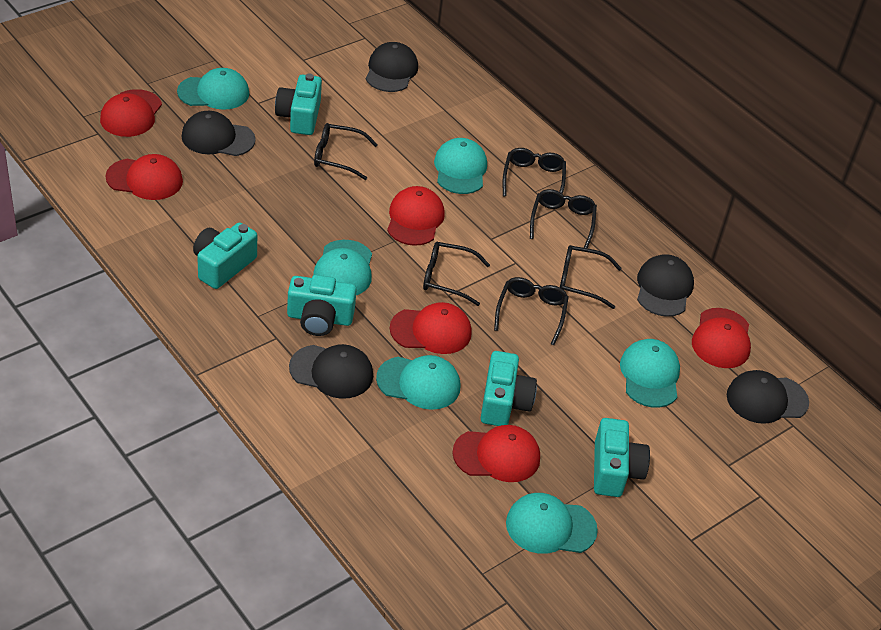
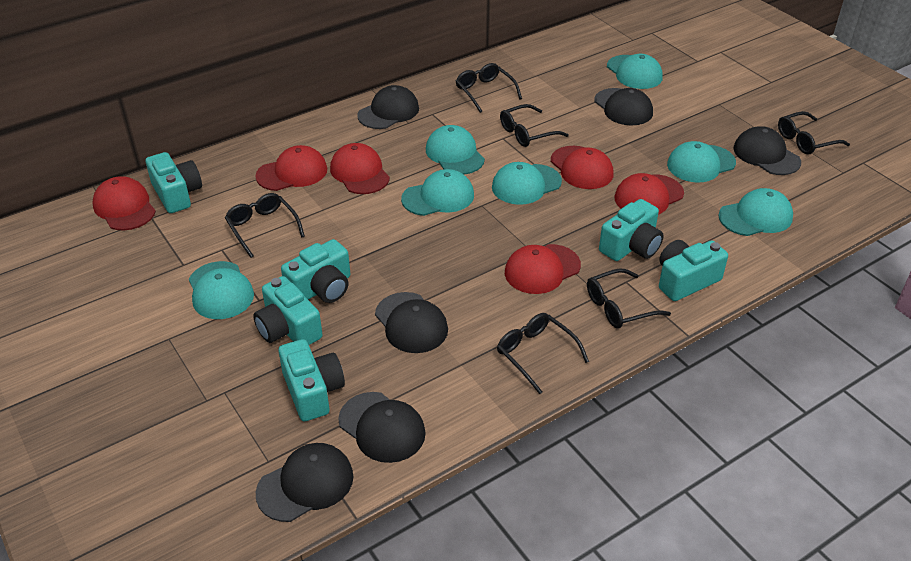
black cap: [181,111,256,156] [289,344,373,399] [366,42,418,92] [637,254,694,317] [727,370,809,424] = 5 -> [256,443,354,522] [338,392,426,463] [357,85,419,129] [375,292,448,353] [594,88,653,126] [734,126,801,175] = 6
turquoise camera: [193,222,257,289] [275,73,322,135] [287,275,357,336] [481,351,537,426] [594,418,650,497] = 5 -> [146,152,202,213] [253,276,323,345] [278,339,345,421] [281,239,350,303] [599,199,664,261] [659,240,728,301] = 6
turquoise cap: [177,68,249,110] [313,240,372,295] [376,355,460,410] [434,138,487,194] [506,493,598,554] [620,339,680,408] = 6 -> [189,261,254,319] [401,169,474,216] [426,125,485,175] [492,162,562,205] [607,54,663,89] [667,141,736,182] [718,188,793,236] = 7

